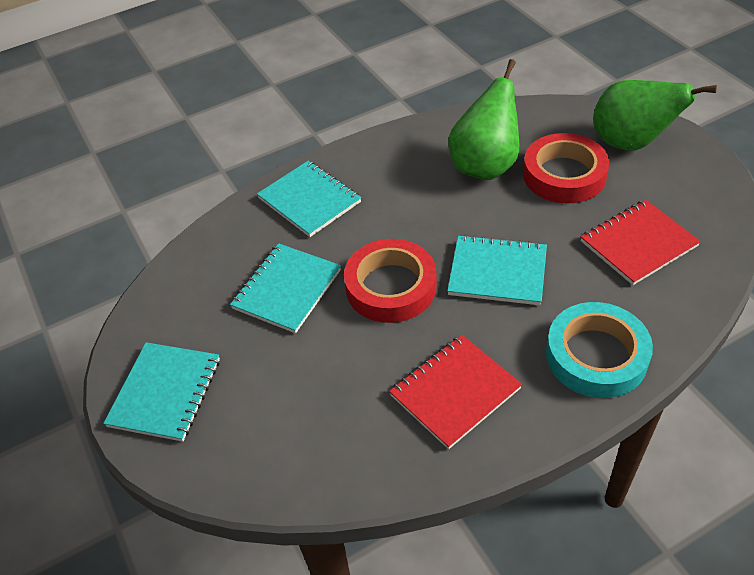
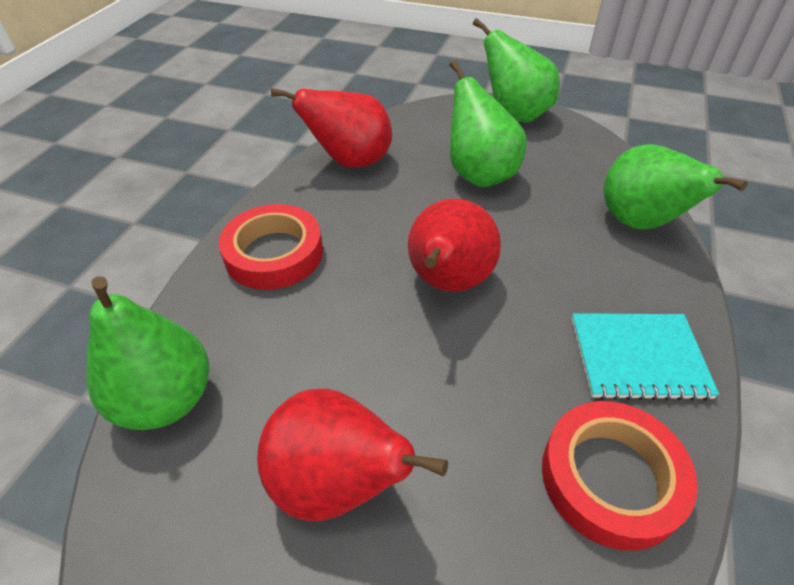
green pear: [448,59,519,180] [593,80,717,151] = 2 -> [87,276,209,430] [449,60,526,187] [473,18,560,123] [603,144,748,230] = 4
red notebook: [389,335,522,449] [580,200,701,285] = 2 -> none = 0
red pear: none = 0 -> [257,389,448,521] [271,88,392,168] [408,199,501,292] = 3
turquoise notebook: [103,342,220,442] [230,243,341,333] [257,161,361,237] [447,235,547,305] = 4 -> [572,313,719,401] = 1
turquoise tape: [546,302,653,398] = 1 -> none = 0

